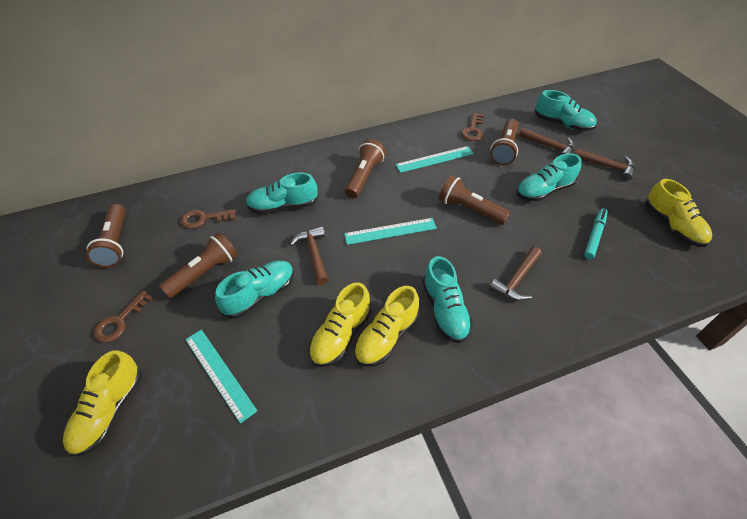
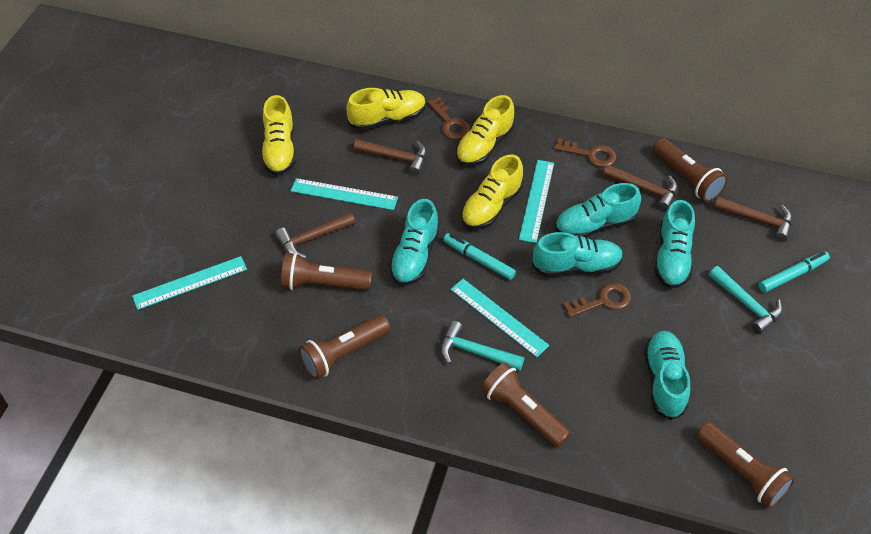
turquoise hammer: none = 0 -> [441,321,524,371] [709,266,783,334] = 2
turquoise marker: [584,208,608,259] = 1 -> [443,233,516,280] [759,251,830,292] = 2
turquoise ruler: [185,330,257,423] [344,218,437,245] [395,146,474,173] = 3 -> [132,256,247,310] [291,178,398,210] [450,279,549,357] [519,160,554,243] = 4

